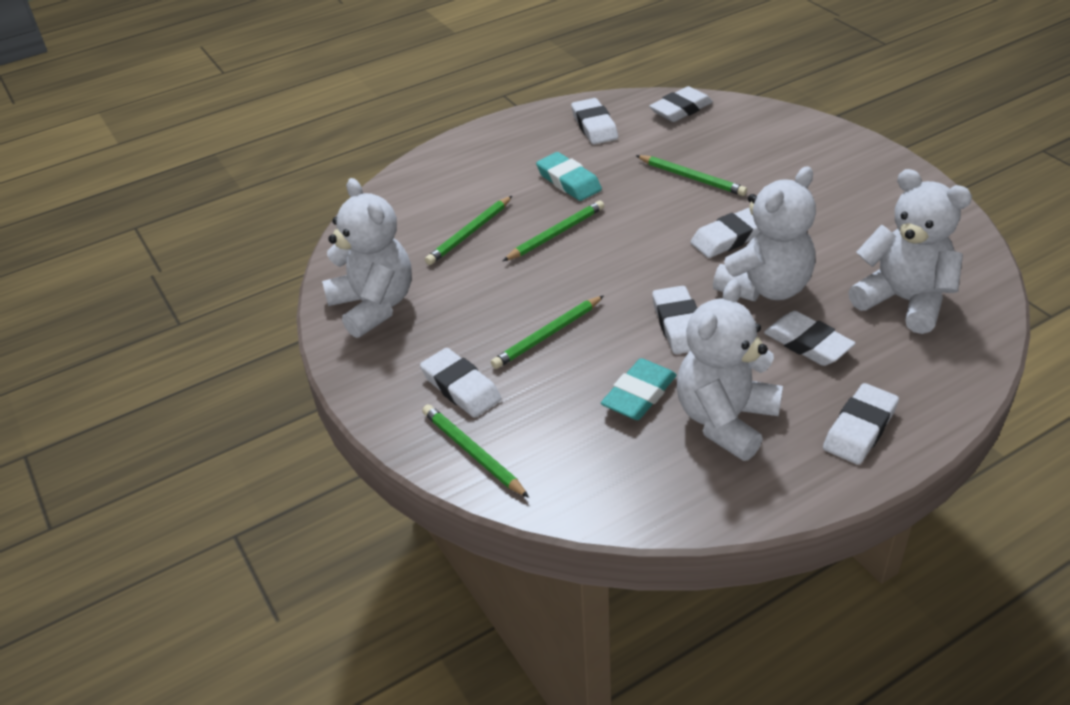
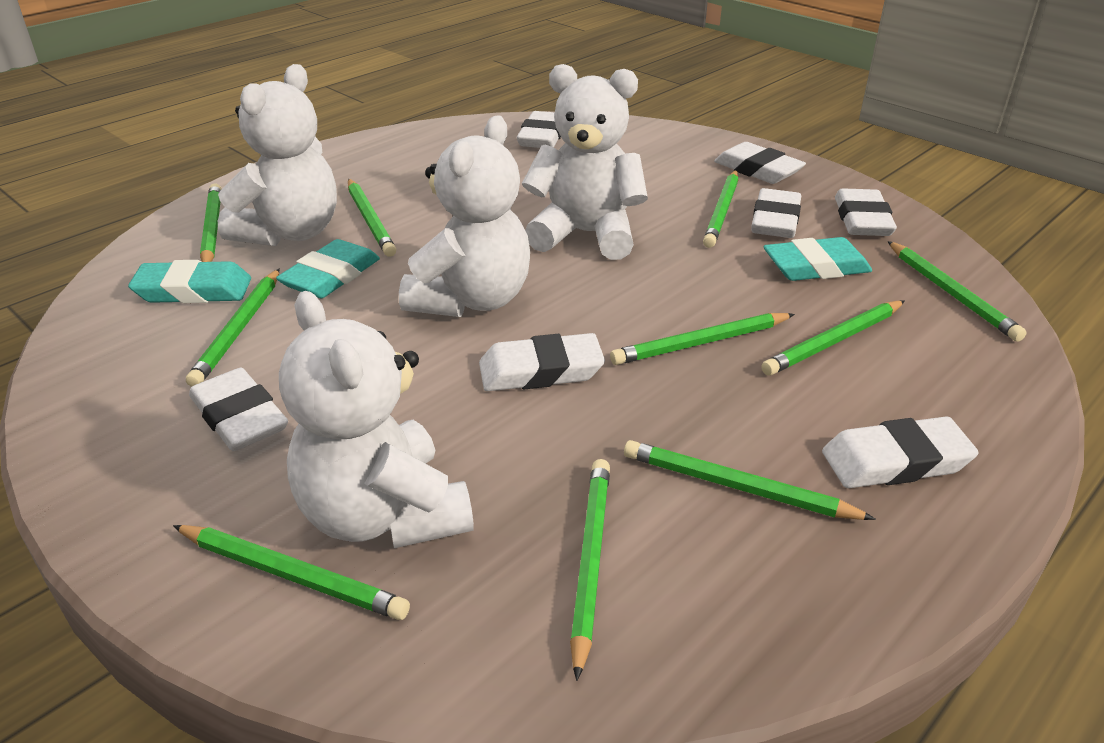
green pencil: [422,404,529,498] [425,196,512,265] [491,295,604,369] [503,200,604,261] [636,155,747,196] = 5 -> [173,525,410,620] [186,269,280,387] [200,183,222,262] [348,179,396,257] [570,459,610,681] [610,313,795,365] [624,440,876,520] [703,170,738,248] [761,300,905,376] [887,241,1027,341] = 10
turquoise eraser: [536,152,602,201] [601,358,677,420] = 2 -> [128,260,251,303] [276,239,380,298] [763,237,872,281] = 3

